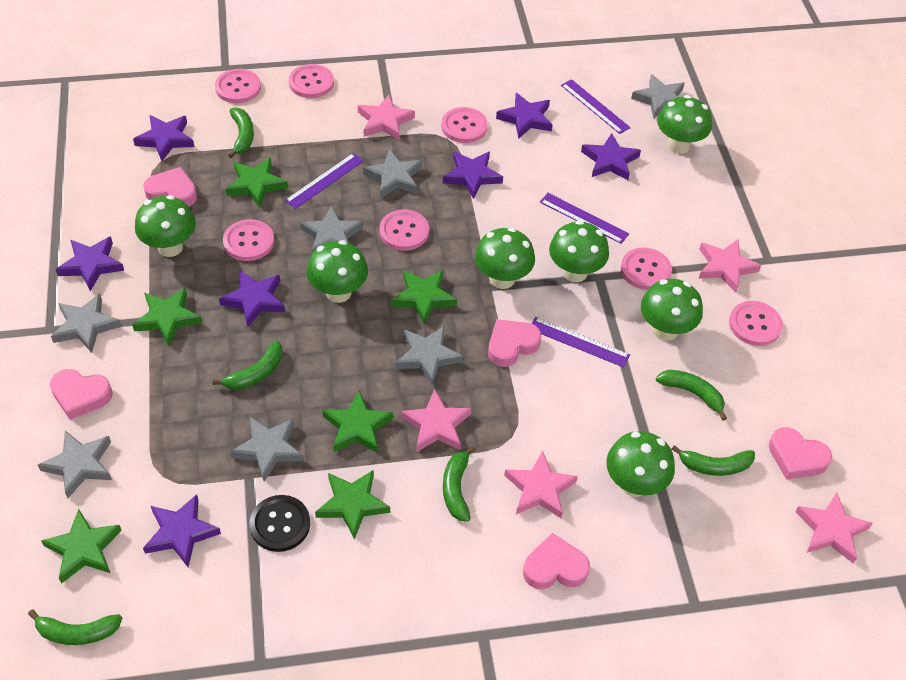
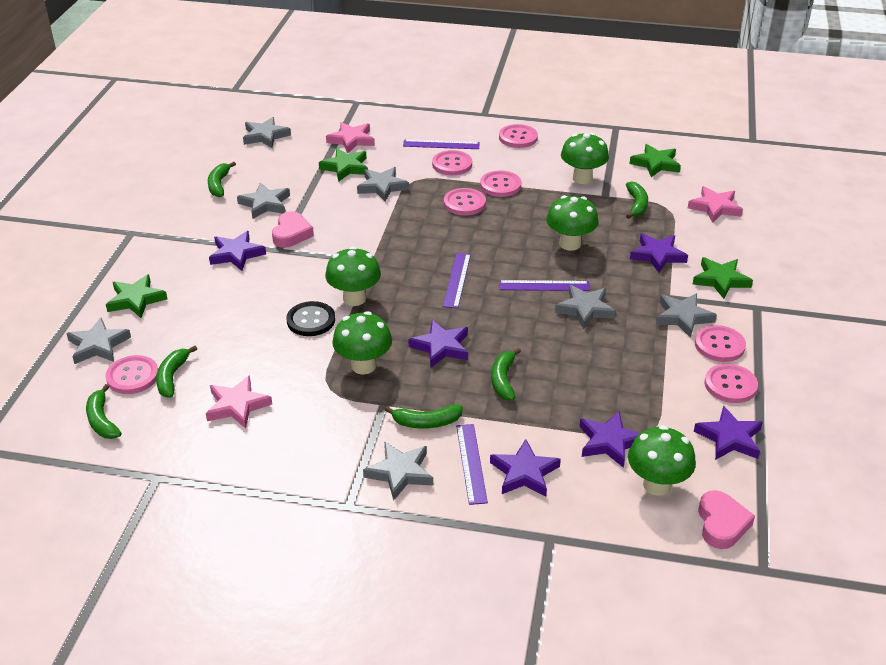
green mushroom: [135,195,196,257] [306,240,368,303] [475,227,535,289] [549,220,609,282] [606,431,675,497] [641,279,703,341] [657,95,712,154] = 7 -> [325,246,381,306] [332,311,392,375] [546,195,599,251] [561,133,609,184] [628,425,696,496] = 5
green star: [41,509,122,584] [132,288,202,346] [225,158,288,208] [315,470,390,540] [322,390,393,453] [391,270,457,325] = 6 -> [106,274,167,318] [319,148,368,182] [630,144,681,177] [692,257,753,299] = 4
pink heart: [50,369,113,420] [143,167,197,207] [488,319,541,367] [523,533,590,589] [769,427,832,480] = 5 -> [272,211,314,248] [698,490,755,549] = 2
pink star: [358,95,415,140] [401,389,471,452] [504,450,578,519] [699,239,761,293] [795,492,873,563] = 5 -> [206,375,272,429] [326,122,375,154] [688,186,743,223] = 3
purple star: [56,236,124,291] [133,115,194,161] [143,494,221,567] [219,271,285,327] [443,151,503,199] [496,93,553,139] [581,133,641,180] = 7 -> [209,231,266,271] [409,320,468,367] [490,439,561,497] [579,412,640,468] [630,233,688,273] [694,406,763,460] = 6

